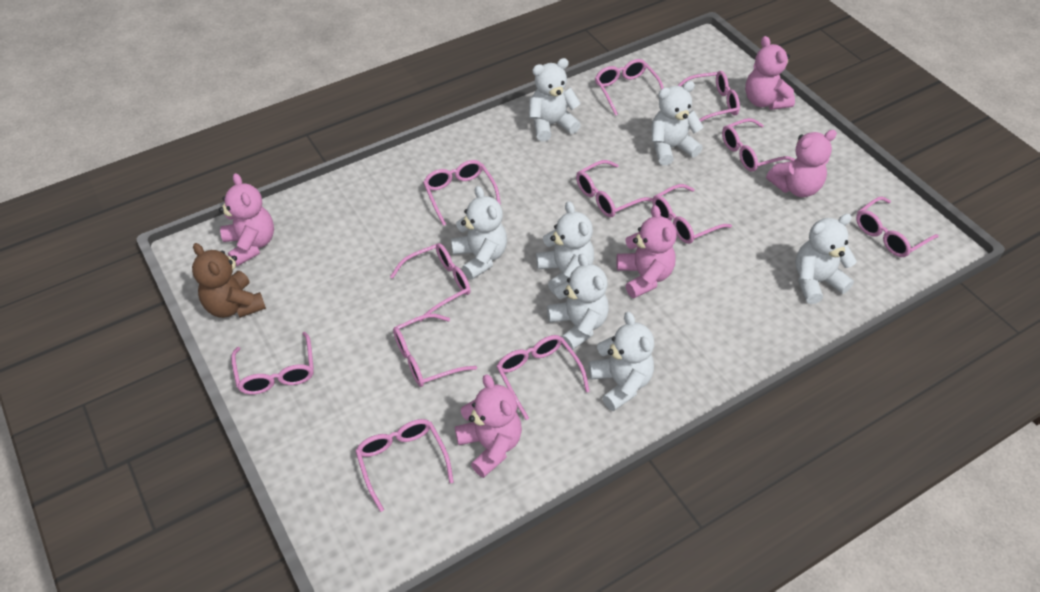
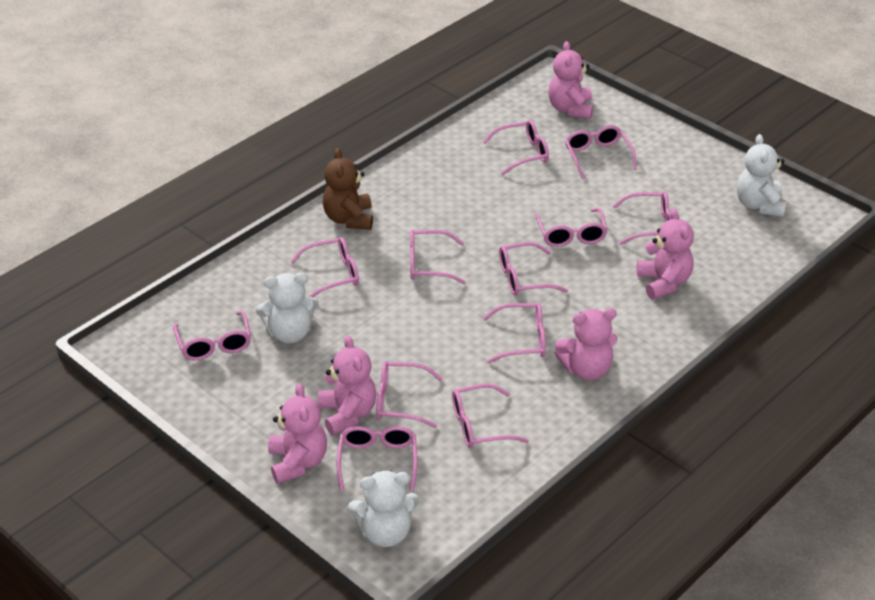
white teddy bear: [451,186,507,280] [529,58,581,142] [536,201,594,295] [547,253,609,350] [588,312,654,411] [652,81,703,166] [796,214,857,304] = 7 -> [256,273,319,343] [347,470,419,547] [737,134,786,217] = 3

